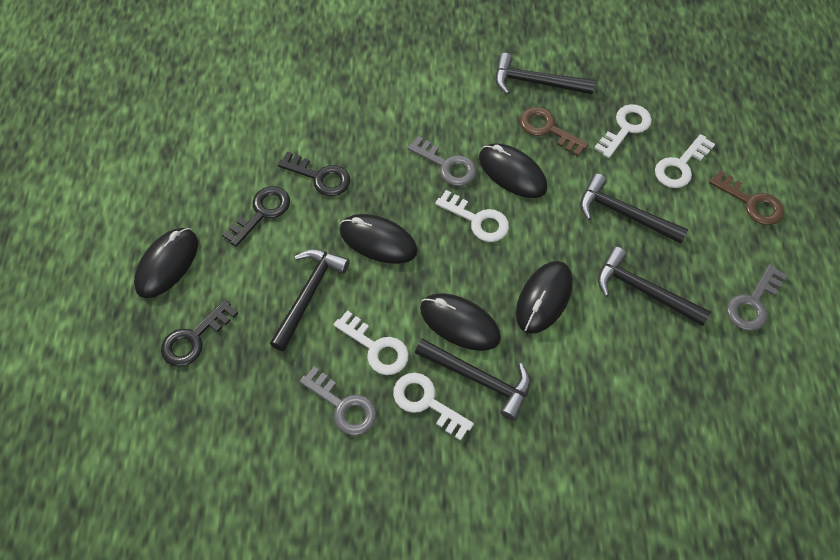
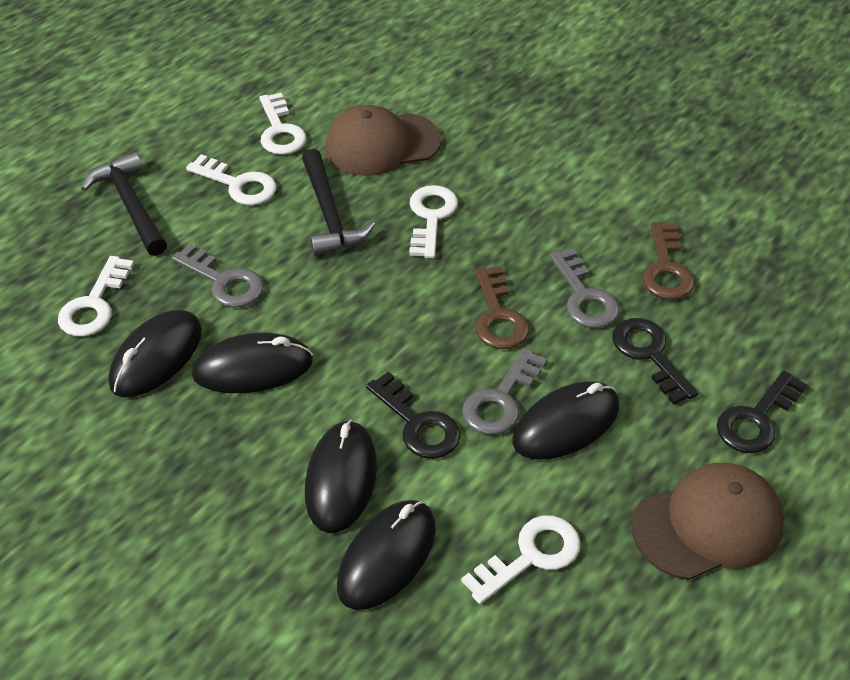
black hammer: [270,249,350,351] [415,339,531,421] [495,53,595,95] [580,173,688,244] [598,247,711,326] = 5 -> [81,152,167,256] [302,149,375,256] = 2
brown cap: none = 0 -> [325,105,442,176] [631,463,784,580] = 2

